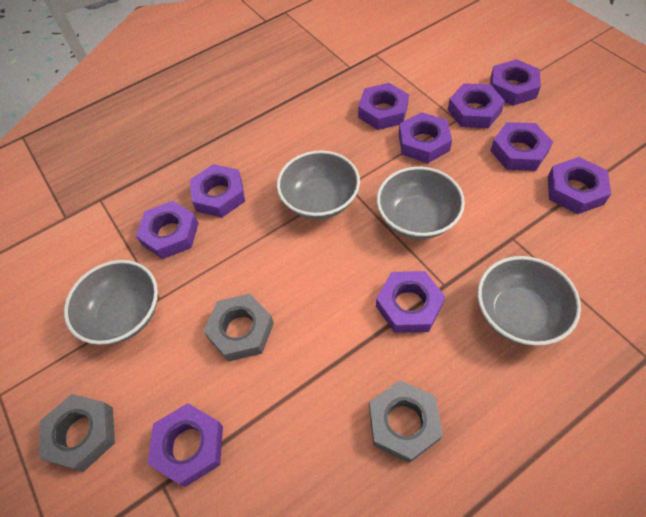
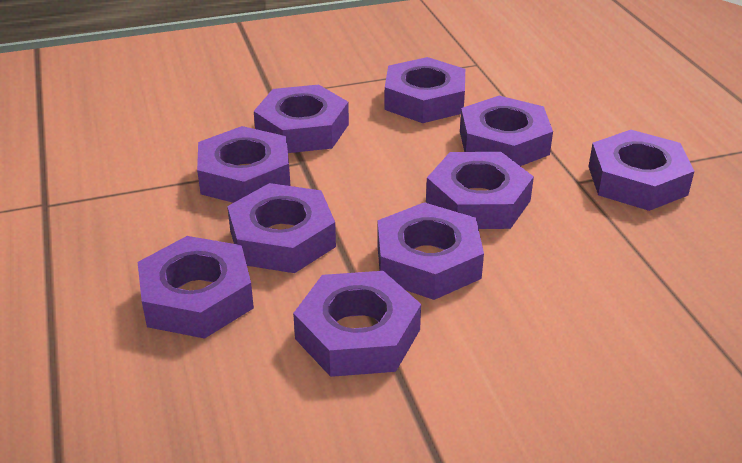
grey bowl: [64,260,158,345] [277,150,360,220] [377,167,465,239] [478,256,581,346] = 4 -> none = 0
grey nut: [39,394,115,472] [204,294,274,362] [369,380,443,463] = 3 -> none = 0

